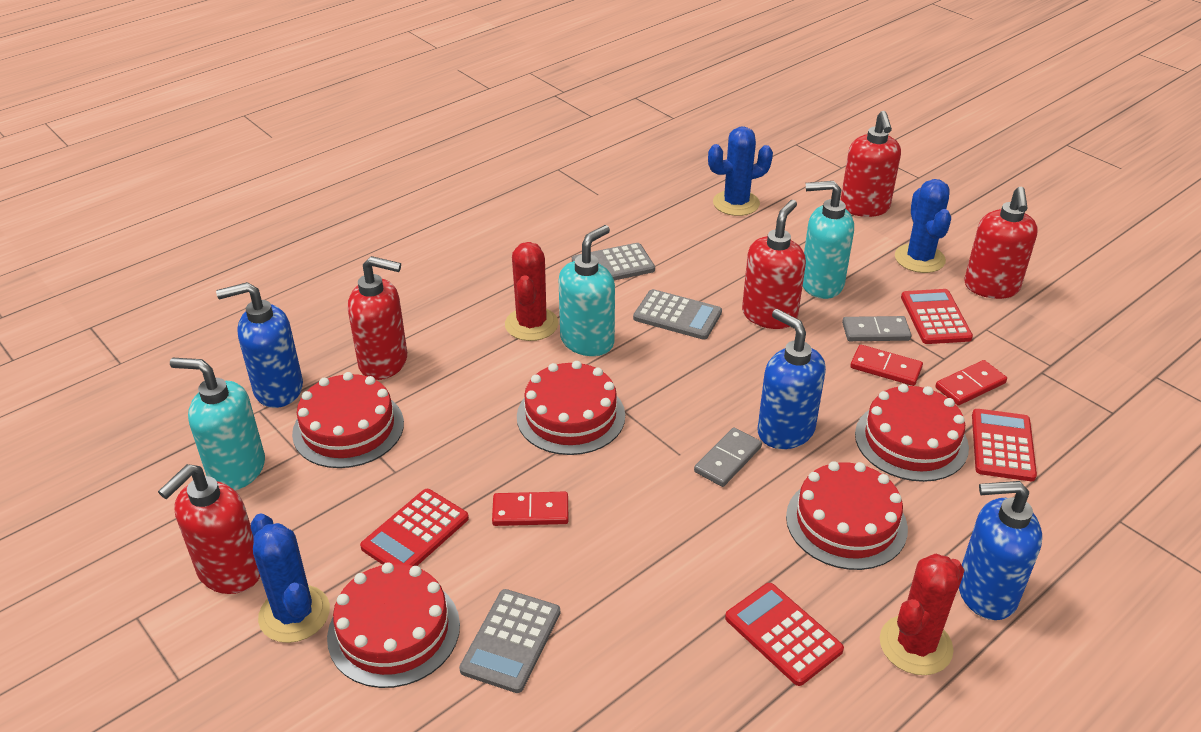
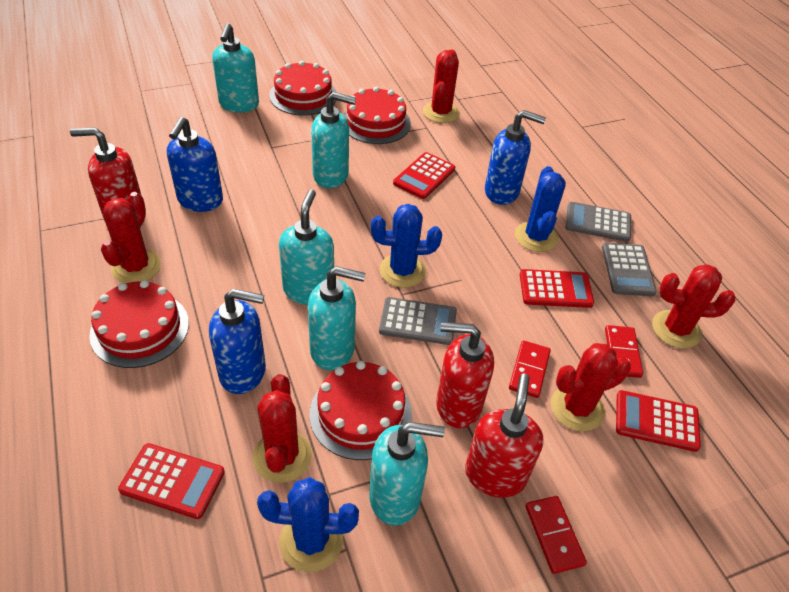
grey domino: [694,428,762,487] [842,316,911,341] = 2 -> none = 0
red cactus: [505,242,559,341] [880,554,964,675] = 2 -> [101,192,161,283] [253,374,312,483] [423,50,460,123] [551,343,631,431] [652,264,736,348] = 5
red cake: [292,372,404,468] [327,562,460,688] [517,361,625,455] [786,461,908,570] [855,384,969,482] = 5 -> [89,280,189,368] [269,61,337,115] [309,361,412,460] [343,87,411,144] = 4
red soap dispenser: [158,464,260,594] [348,256,407,380] [742,200,806,329] [840,111,901,217] [964,187,1038,299] = 5 -> [70,127,142,221] [436,322,494,428] [465,374,543,498] = 3
turquoise soap dispenser: [170,358,265,490] [559,225,615,356] [803,181,854,299] = 3 -> [212,23,259,112] [279,189,334,305] [308,266,365,370] [311,92,356,188] [369,422,445,526] = 5

